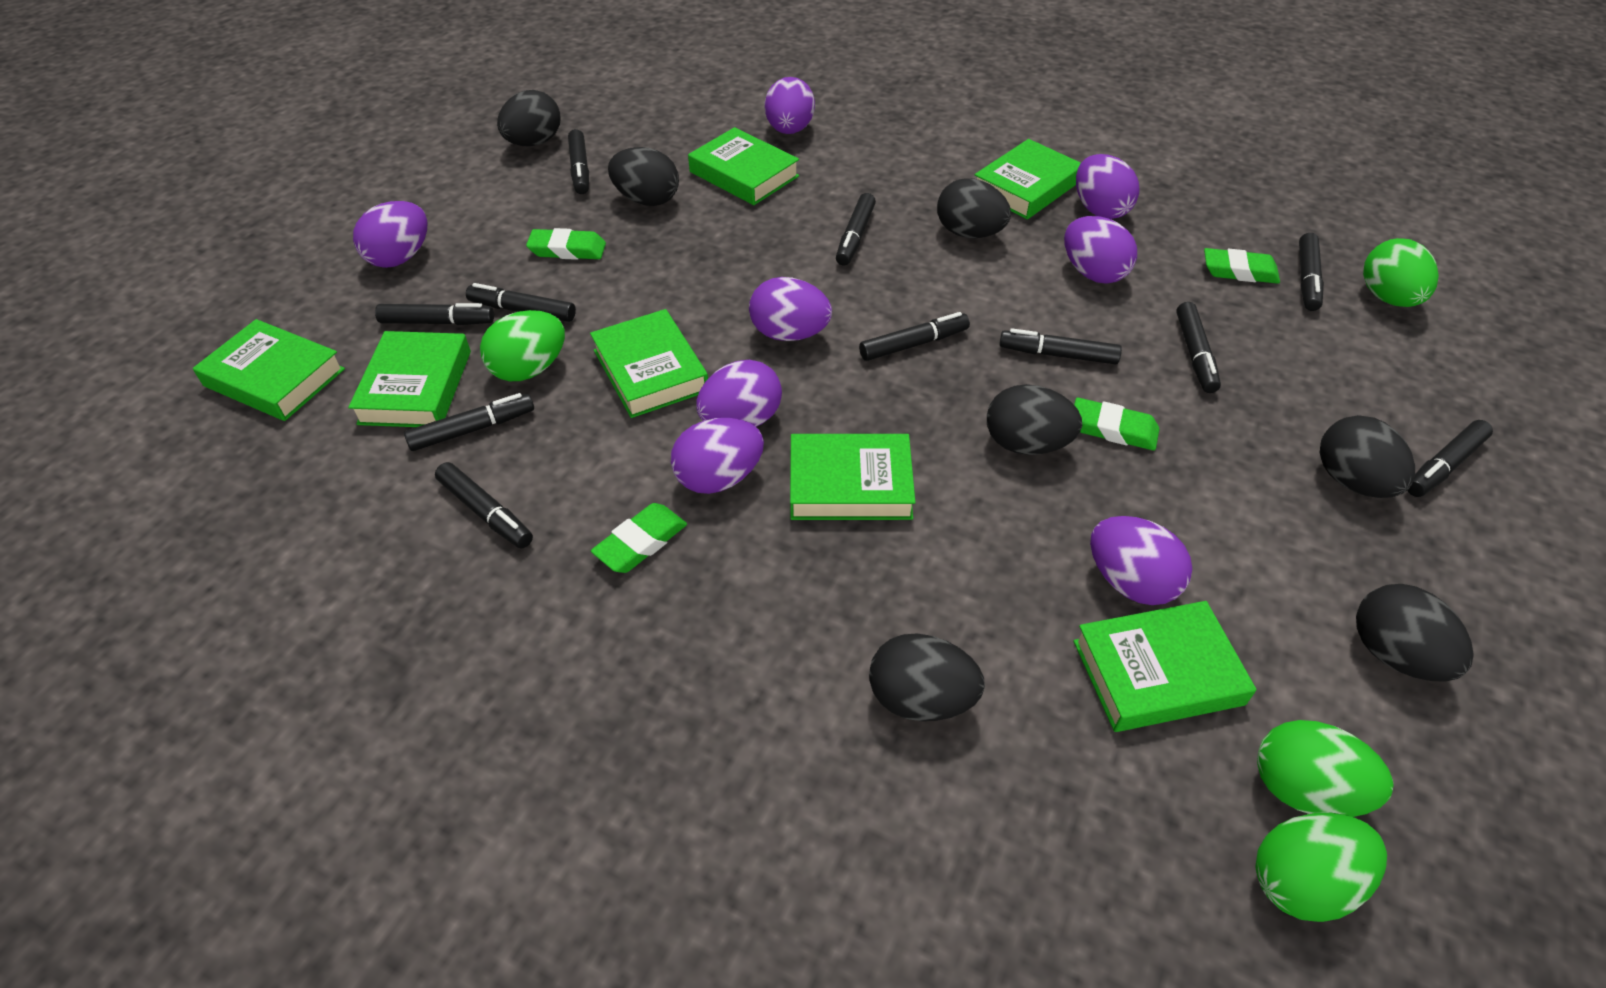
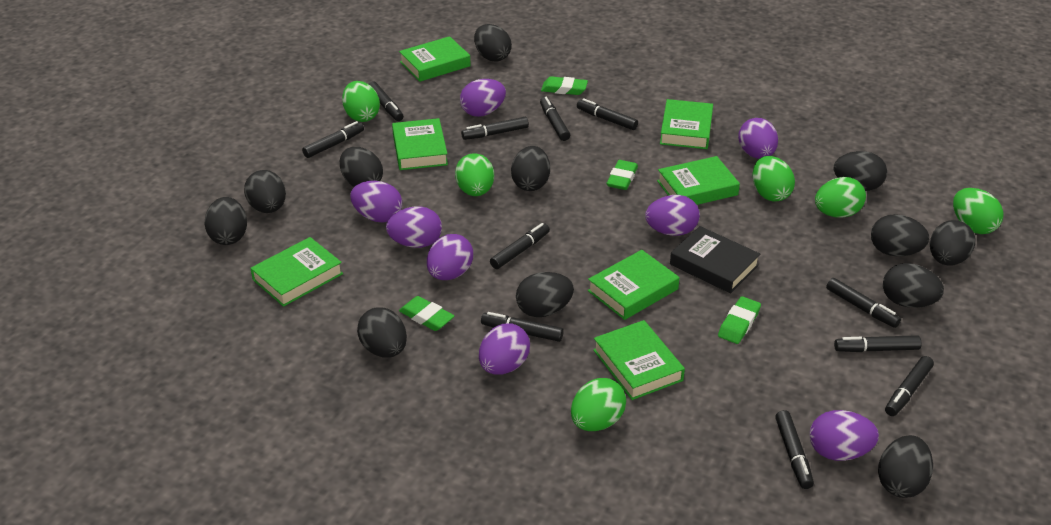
black book: none = 0 -> [670,226,760,293] = 1
black egg: [497,90,560,146] [608,147,679,206] [869,633,985,721] [937,178,1011,238] [987,384,1082,455] [1319,415,1415,498] [1356,584,1474,682] = 7 -> [205,197,247,245] [244,170,286,213] [340,147,383,187] [357,307,407,358] [474,24,512,62] [511,146,550,191] [516,272,574,317] [834,151,887,191] [871,214,929,257] [878,435,933,498] [883,263,944,308] [930,220,975,266] = 12
green egg: [480,310,565,381] [1255,813,1387,922] [1257,720,1393,817] [1363,238,1439,307] = 4 -> [342,81,380,122] [455,153,494,196] [571,378,626,431] [753,156,795,202] [815,177,866,218] [953,188,1004,234] = 6

